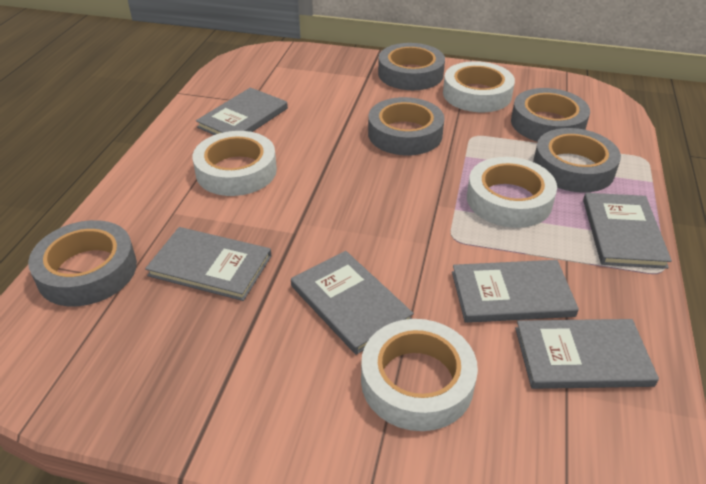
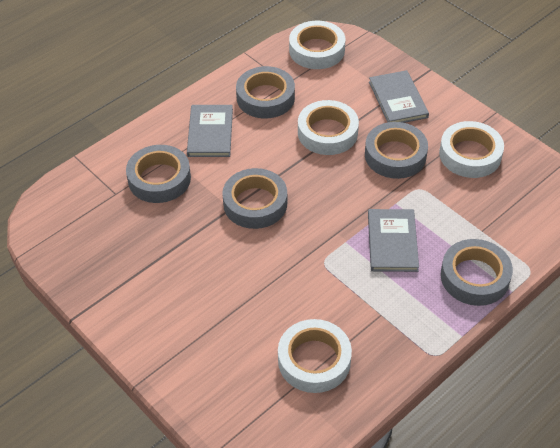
grey book: [145,227,271,301] [196,87,288,135] [291,251,414,355] [452,260,579,323] [515,319,659,389] [583,193,672,269] = 6 -> [187,105,233,157] [368,209,419,272] [369,70,429,123] = 3

